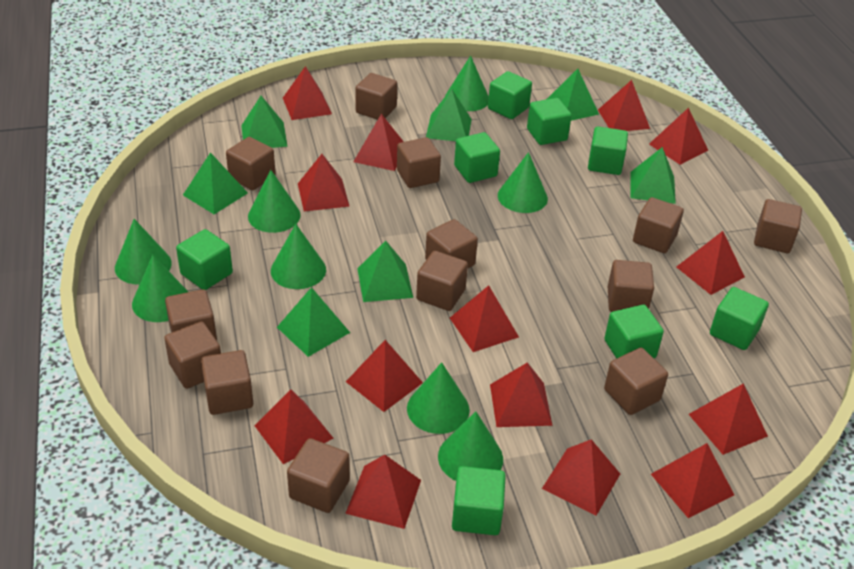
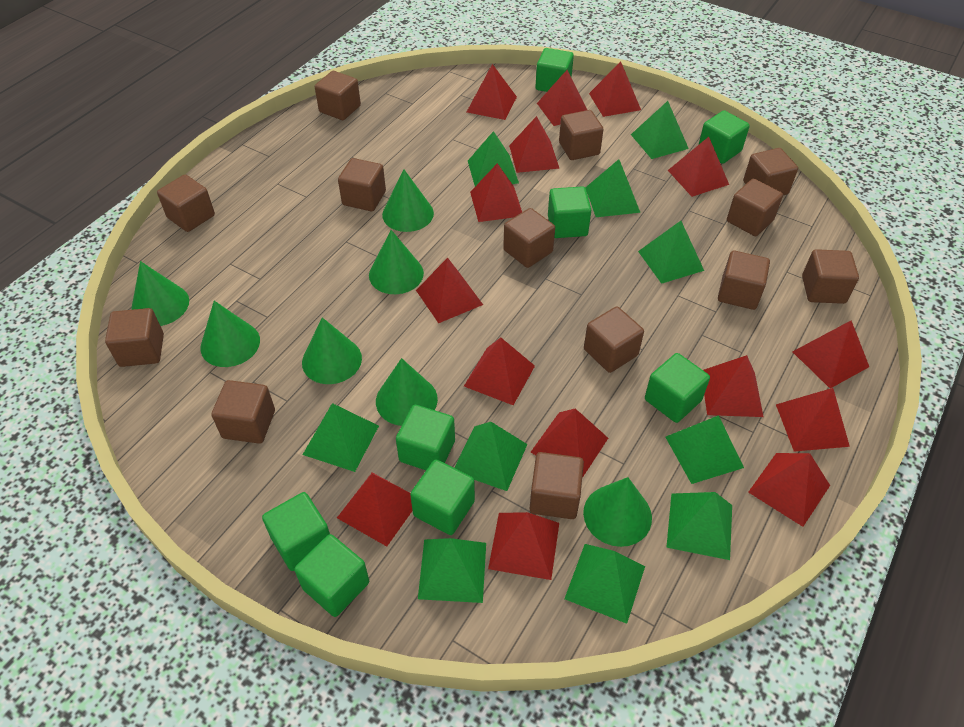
green cone: [115,219,172,285] [132,255,188,322] [248,170,301,233] [271,224,326,289] [407,362,470,434] [438,411,503,481] [445,56,489,111] [498,152,548,213] = 8 -> [131,261,189,326] [200,301,260,367] [302,317,362,384] [369,230,424,294] [376,358,438,426] [382,170,434,232] [583,477,652,547] = 7
green pyramid: [183,152,248,214] [241,96,288,148] [277,287,350,357] [357,241,413,302] [426,89,472,141] [546,69,599,121] [631,147,676,204] = 7 -> [303,403,379,472] [418,538,486,603] [454,422,527,491] [468,131,519,186] [564,544,645,624] [585,159,640,217] [631,101,689,159] [638,221,704,284] [665,415,744,484] [666,492,732,560] = 10
red pyramid: [255,390,333,464] [283,66,332,120] [298,154,350,212] [345,455,421,529] [346,340,423,412] [353,114,404,171] [450,285,519,352] [490,362,553,427] [542,439,620,516] [598,80,650,131] [649,108,708,165] [651,443,734,518] [677,231,745,295] [689,383,768,455] = 14 -> [337,473,413,546] [416,257,483,323] [464,337,535,405] [467,64,517,120] [470,163,522,222] [488,512,559,580] [509,116,560,173] [530,408,608,478] [537,70,587,126] [589,61,641,117] [668,137,729,197] [703,355,764,417] [748,453,830,527] [776,388,850,452] [792,320,869,388] = 15

